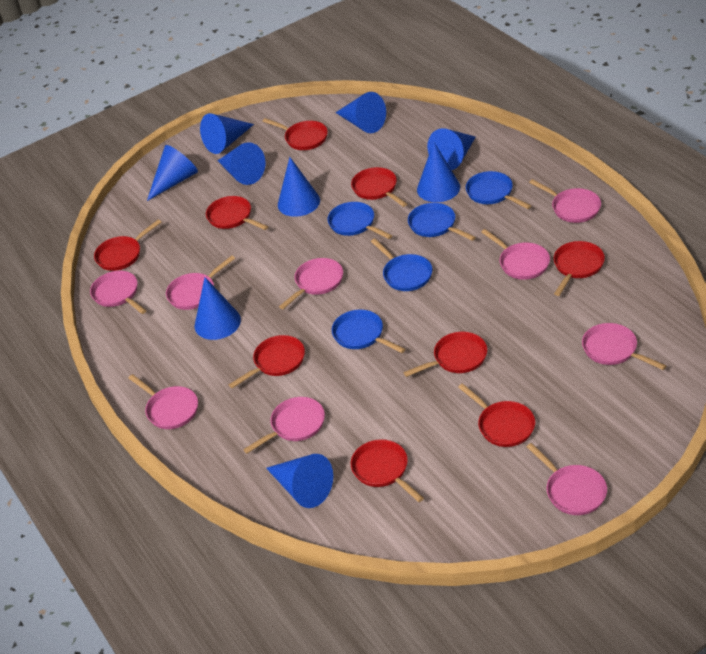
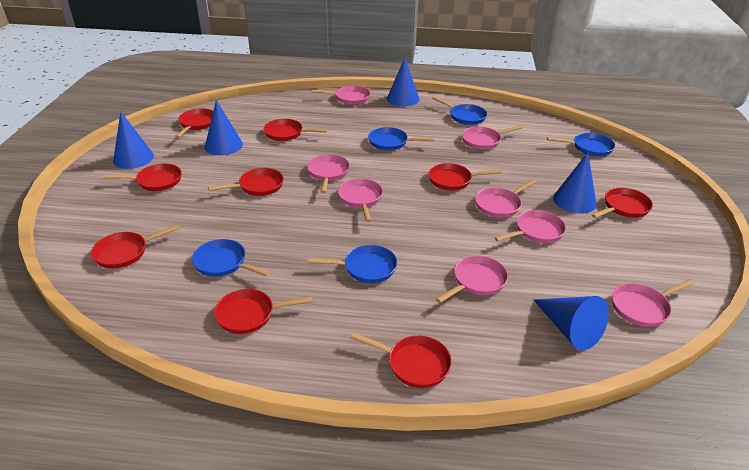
blue cone: [147,145,198,201] [195,277,241,340] [200,113,254,154] [218,142,266,185] [266,454,333,508] [278,157,320,217] [336,92,386,133] [417,142,460,202] [427,128,476,170] = 9 -> [113,111,154,169] [205,100,243,155] [387,58,419,106] [533,296,609,350] [553,152,597,213] = 5
pink pan: [90,271,146,314] [128,374,198,429] [166,255,235,310] [243,397,325,454] [279,258,343,309] [481,229,550,280] [527,443,607,515] [529,179,601,223] [582,323,666,370] = 9 -> [307,154,350,193] [311,86,370,105] [338,178,383,222] [436,256,508,303] [462,125,523,150] [475,179,537,218] [495,210,566,243] [612,279,694,327] = 8

